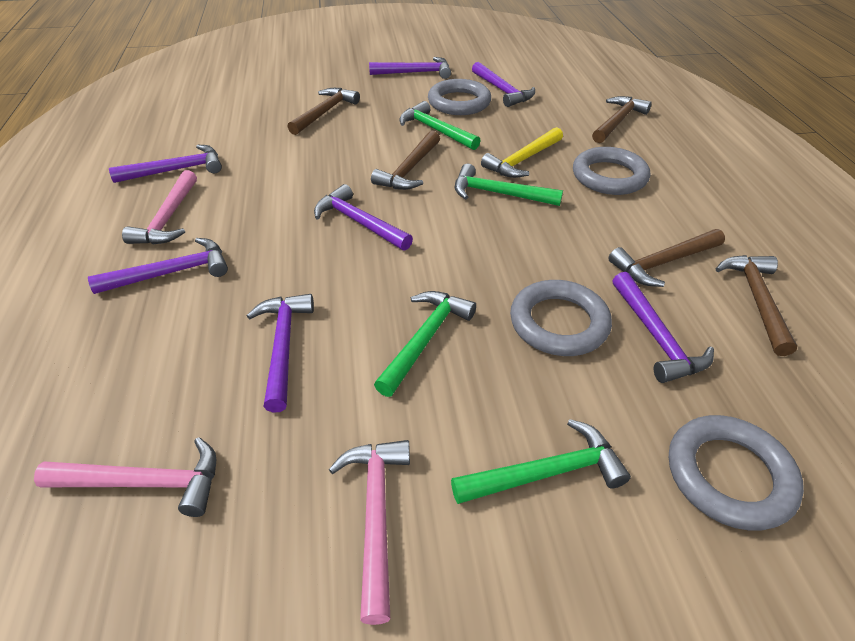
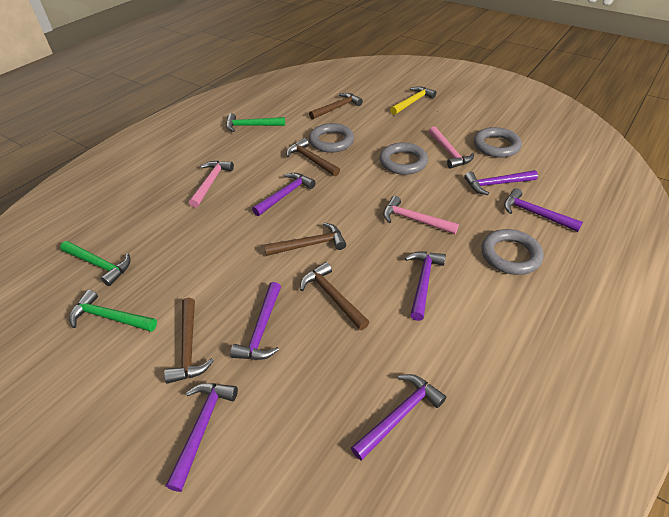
green hammer: [374,291,476,397] [399,101,481,150] [451,419,631,504] [454,164,563,206] = 4 -> [60,241,131,286] [69,290,157,332] [226,113,285,132] = 3

